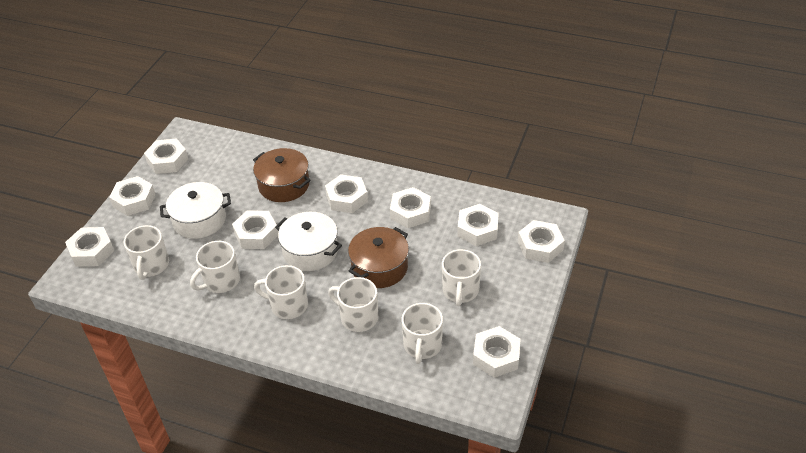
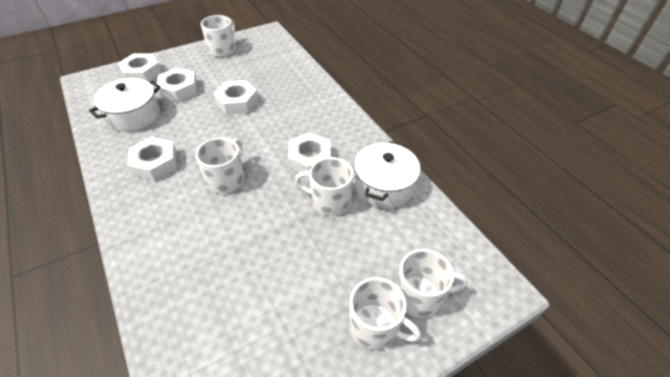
brown pot: [253,148,311,202] [348,227,409,288] = 2 -> none = 0
white mug: [123,225,169,280] [190,241,240,293] [254,265,308,319] [328,277,378,332] [401,303,443,364] [442,249,481,306] = 6 -> [196,137,244,194] [201,15,235,57] [295,157,353,216] [349,278,421,350] [396,249,468,318] = 5
white nut: [65,227,114,267] [109,176,156,216] [144,138,188,174] [232,210,278,249] [325,174,368,213] [390,187,431,228] [457,204,499,246] [473,326,521,378] [518,220,565,263] = 9 -> [118,54,162,82] [127,137,177,181] [157,68,197,102] [214,80,258,115] [288,133,331,177] = 5

